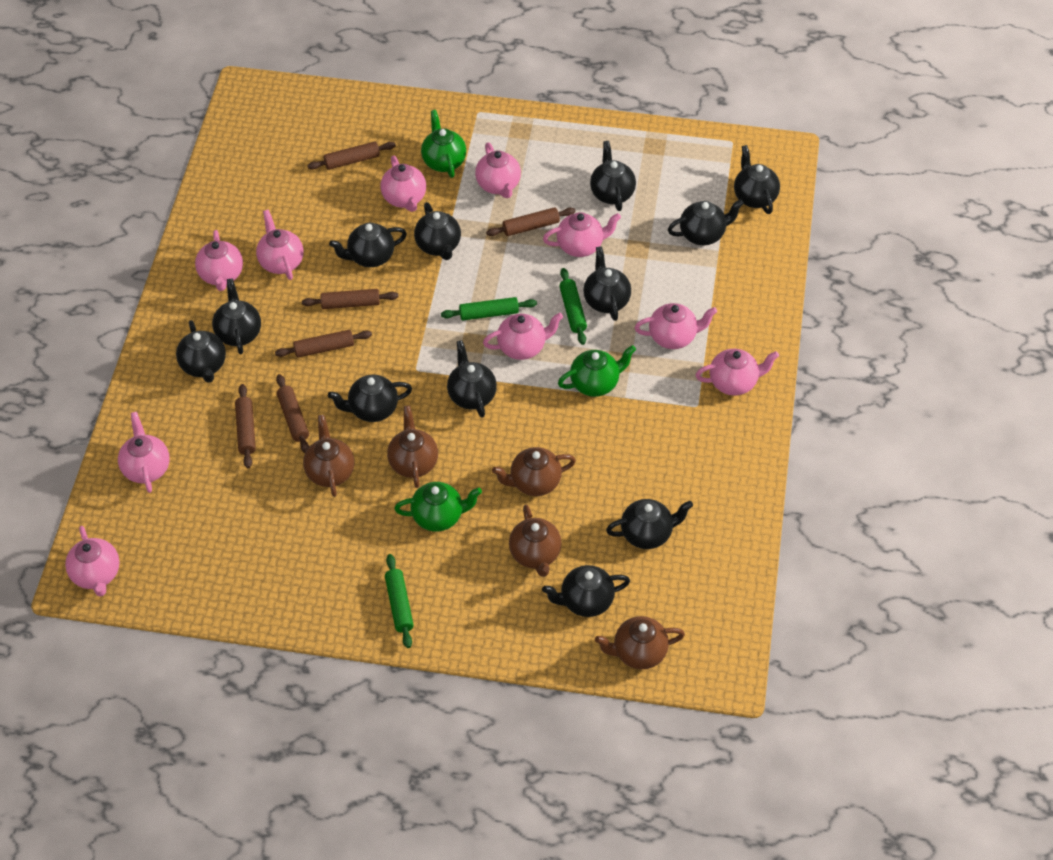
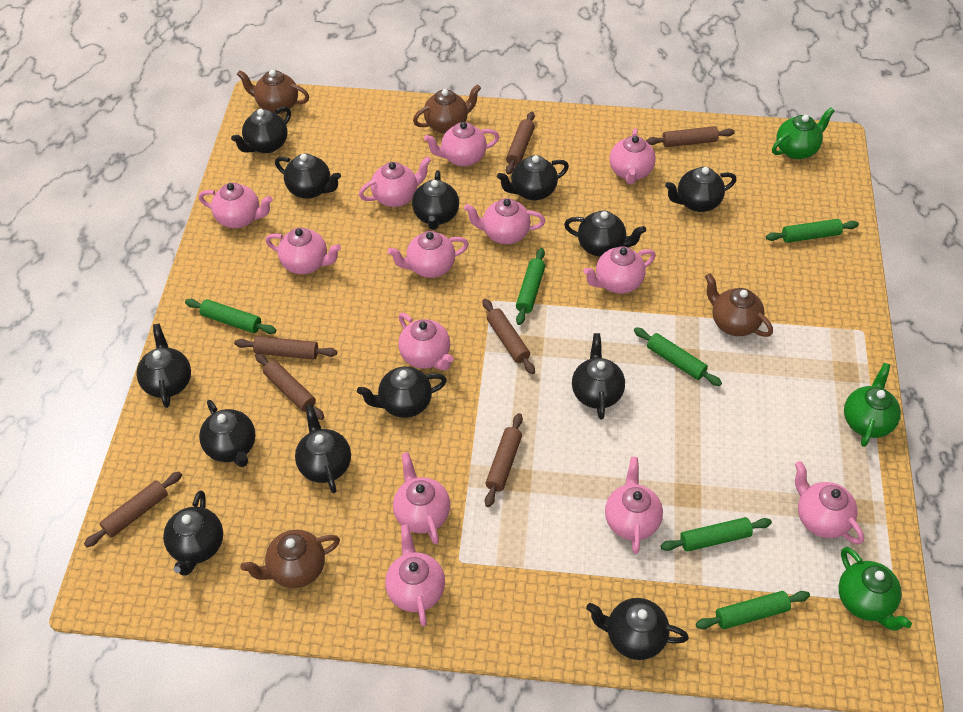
black teapot: [176,320,226,383] [212,278,261,355] [328,375,412,422] [329,223,407,267] [414,202,461,260] [447,340,497,418] [542,565,630,617] [583,246,631,321] [590,141,636,211] [606,499,693,549] [668,199,744,245] [734,145,780,214] = 12 -> [136,323,191,408] [163,490,223,576] [199,400,256,467] [231,106,291,153] [275,154,341,199] [295,404,351,493] [357,367,447,418] [412,171,459,230] [497,155,569,200] [564,210,646,257] [572,333,625,420] [586,598,689,660] [665,167,736,212] = 13
brown rolling pin: [235,384,256,468] [275,330,372,358] [276,374,309,453] [302,289,398,309] [307,142,396,170] [486,207,576,236] = 6 -> [84,471,182,547] [234,336,337,359] [255,353,324,420] [482,299,535,374] [485,413,523,507] [506,112,535,174] [646,126,735,147] = 7
brown teapot: [303,415,354,497] [387,406,438,488] [492,447,576,496] [509,505,562,577] [595,616,685,669] = 5 -> [237,70,309,114] [241,530,340,588] [413,84,481,133] [705,273,773,337] = 4
green rolling pin: [385,554,414,648] [441,297,537,320] [559,268,587,345] = 3 -> [185,299,276,334] [516,248,545,325] [634,327,722,386] [661,517,772,552] [696,591,810,629] [766,219,859,243] = 6
pink teapot: [65,526,120,597] [118,412,170,493] [195,230,243,291] [256,209,304,280] [380,156,426,212] [475,142,521,198] [483,313,563,360] [543,212,621,257] [635,303,717,349] [696,349,779,396] = 10 -> [199,183,273,228] [266,228,341,274] [359,156,431,207] [385,525,445,627] [388,231,469,278] [393,452,450,544] [398,313,453,370] [424,122,499,167] [464,198,545,244] [583,246,656,294] [605,457,663,554] [610,128,656,184] [795,461,864,545] = 13

